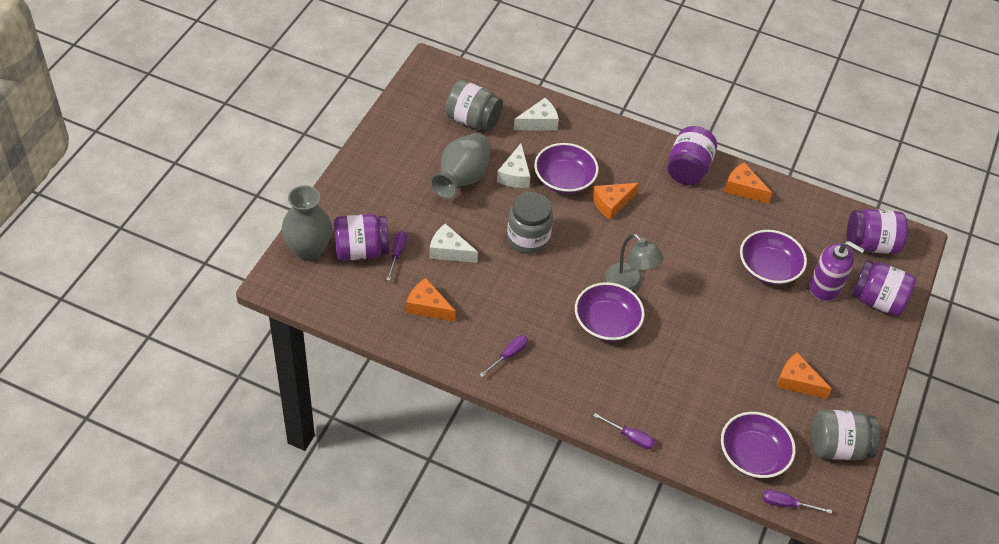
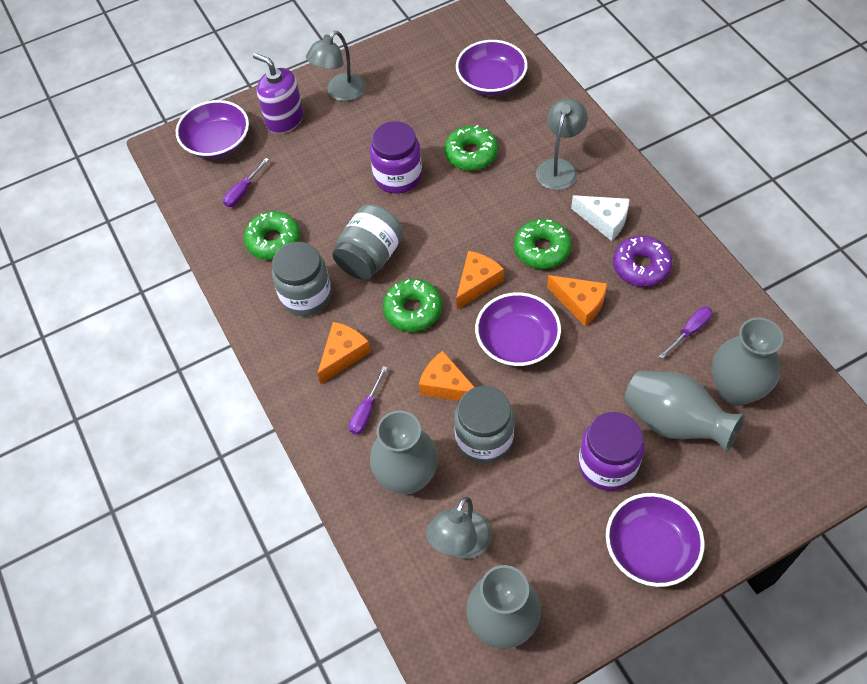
green donut: none = 0 -> [244,211,300,260] [383,279,442,332] [444,125,498,171] [514,219,572,269] = 4
grey lamp: [605,234,664,291] = 1 -> [306,31,366,101] [426,497,492,559] [536,99,588,190] = 3
grey vase: [282,185,332,261] [430,133,491,199] = 2 -> [370,411,438,495] [466,565,541,649] [624,371,745,452] [712,317,783,406] = 4
purple donut: none = 0 -> [613,236,673,287] = 1
purple jar: [334,214,389,261] [668,126,717,185] [847,209,908,254] [851,260,916,316] = 4 -> [370,121,422,194] [579,412,644,491] = 2
purple screwdriver: [386,231,407,281] [480,335,528,377] [593,413,655,449] [763,490,832,514] = 4 -> [223,158,269,207] [349,366,387,435] [659,306,712,359] = 3
white cheese: [429,224,478,263] [497,144,531,188] [513,98,559,130] = 3 -> [571,195,629,241] = 1

